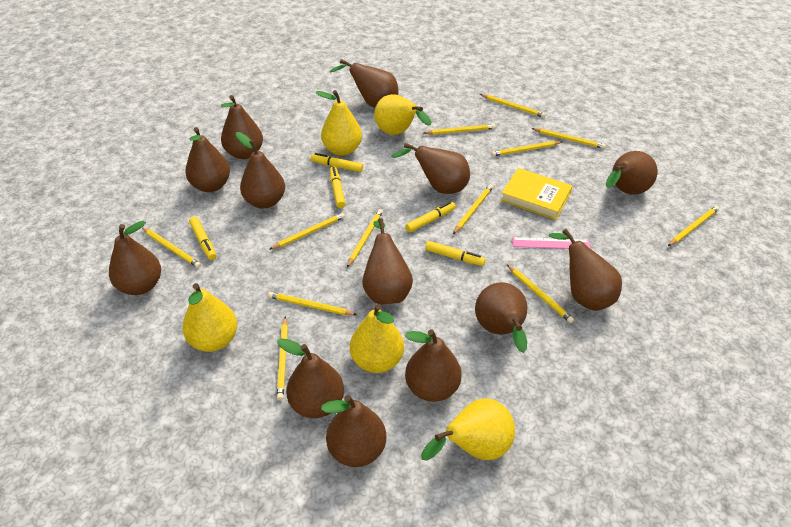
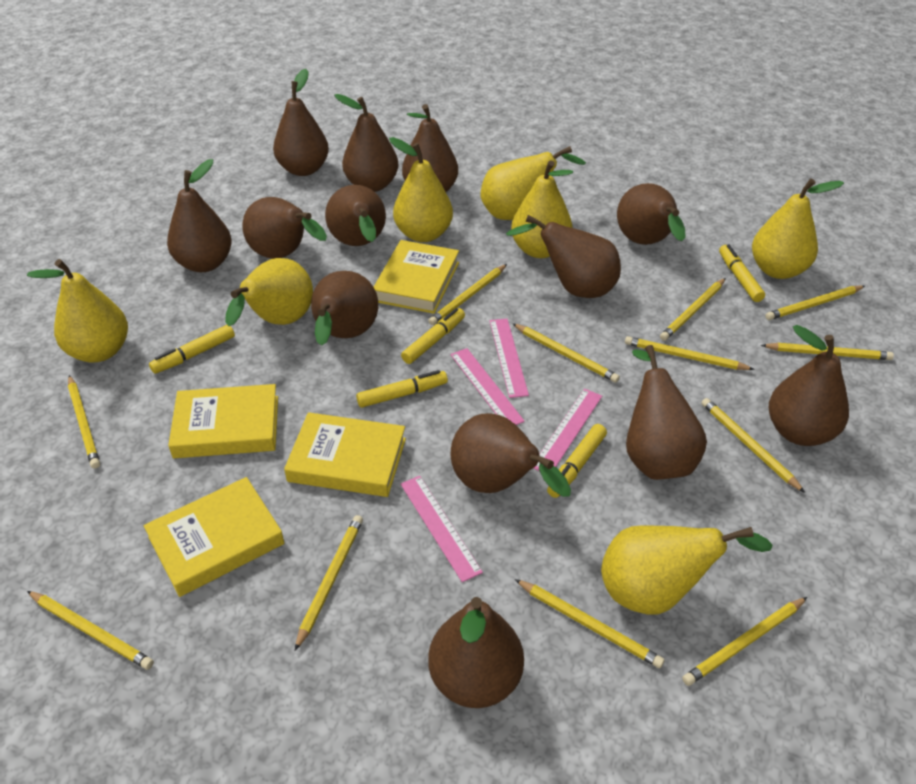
pink ruler: [512,237,591,249] = 1 -> [401,476,483,582] [451,348,525,425] [489,319,529,398] [533,389,602,471] = 4
yellow book: [501,168,572,220] = 1 -> [144,477,285,597] [168,384,278,458] [284,412,406,497] [374,240,459,314] = 4
yellow pear: [182,283,237,352] [315,90,362,156] [350,304,404,373] [374,94,431,135] [421,399,515,461] = 5 -> [27,259,128,362] [225,258,313,326] [389,137,453,242] [480,146,586,220] [511,160,573,258] [601,525,773,615] [752,178,844,279] = 7

